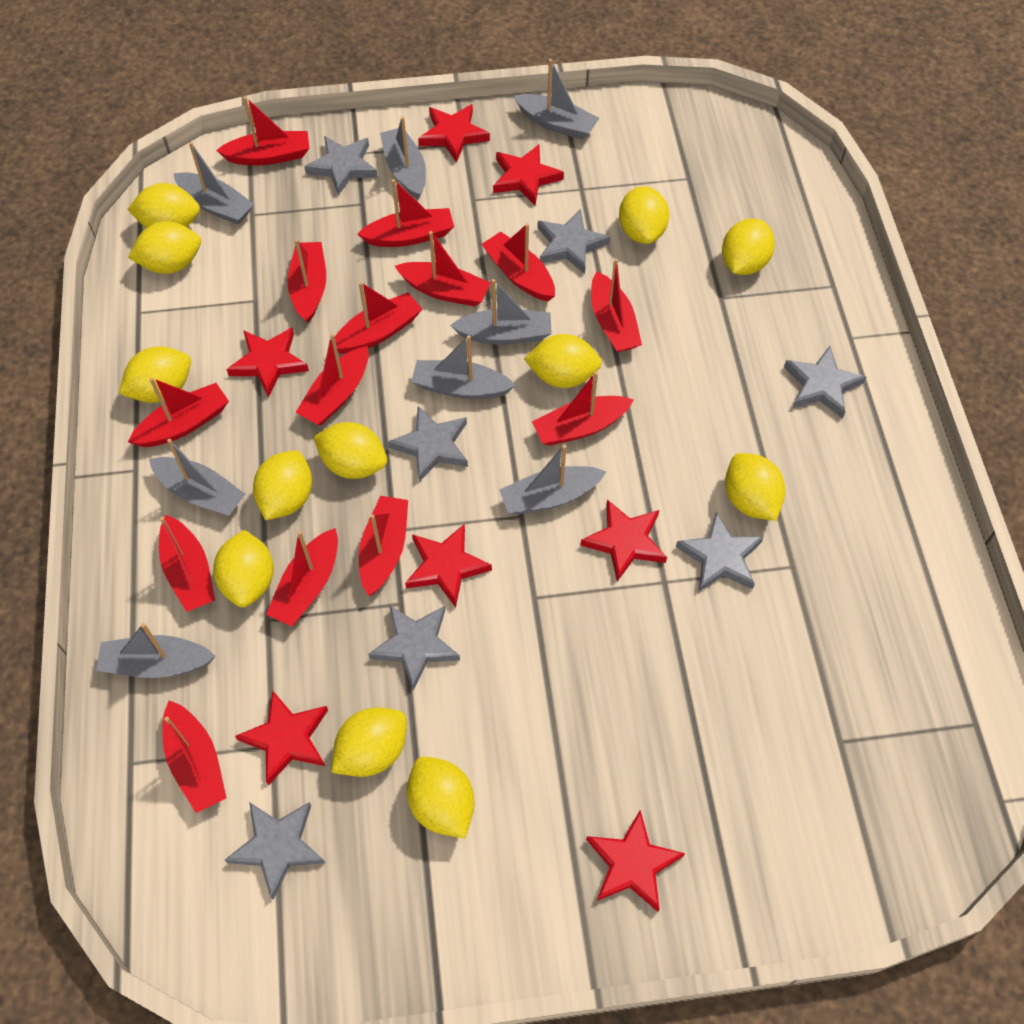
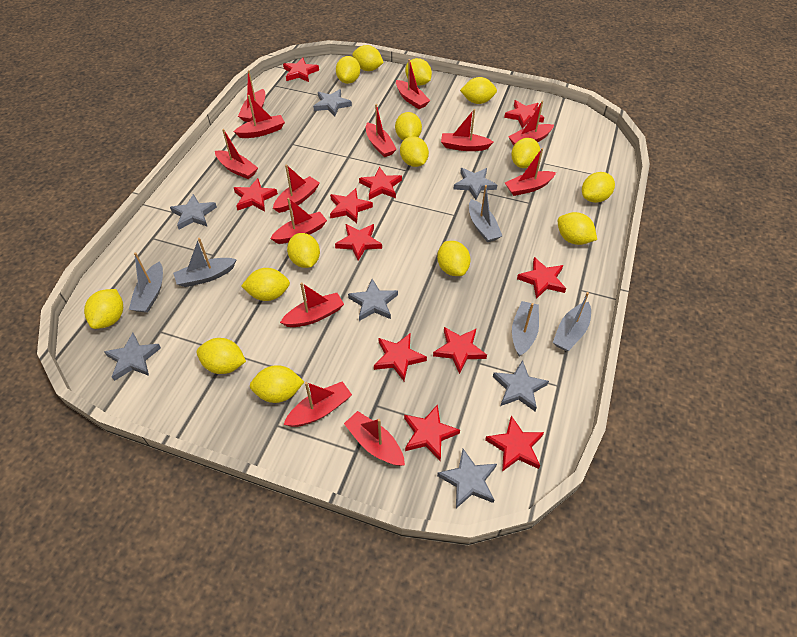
grey boat: [96,623,216,678] [149,439,245,516] [173,142,254,225] [380,117,426,200] [411,335,516,399] [450,279,552,345] [500,444,606,515] [514,59,599,139] = 8 -> [129,252,163,313] [173,238,237,287] [469,185,502,242] [512,301,539,356] [553,292,591,351] = 5
red boat: [128,377,229,447] [159,515,215,612] [163,700,226,813] [216,96,309,165] [266,528,338,626] [288,239,326,323] [295,334,369,425] [335,282,422,354] [357,179,454,247] [359,496,408,596] [395,231,491,306] [482,223,555,301] [532,371,634,446] [591,259,642,353] = 14 -> [215,129,258,179] [234,95,285,138] [238,70,265,122] [270,198,327,244] [273,164,320,213] [280,283,344,327] [283,381,352,427] [344,411,405,466] [366,104,397,157] [396,59,430,109] [441,109,493,151] [505,148,556,196] [508,101,554,145] = 13
red star: [226,328,309,398] [235,690,328,786] [405,524,492,607] [418,104,490,163] [493,145,564,205] [581,500,667,581] [586,810,685,912] = 7 -> [234,178,278,211] [283,57,319,82] [330,188,373,223] [335,224,382,261] [359,167,402,200] [374,334,427,381] [404,404,460,460] [433,327,487,374] [485,415,544,472] [504,100,544,129] [517,257,566,299] = 11
yellow lemon: [119,347,191,403] [127,183,200,228] [128,221,201,274] [213,530,274,607] [253,451,312,520] [313,422,387,479] [331,707,407,777] [407,757,475,838] [524,334,602,388] [619,186,669,244] [722,219,775,275] [725,453,785,521] = 12 -> [84,289,123,329] [197,338,246,374] [241,268,290,301] [250,365,304,403] [287,233,320,268] [336,56,360,84] [352,45,384,71] [395,112,422,140] [400,136,429,167] [405,58,432,85] [437,241,471,276] [460,77,497,104] [511,138,540,168] [558,212,597,245] [582,172,615,203] = 15

